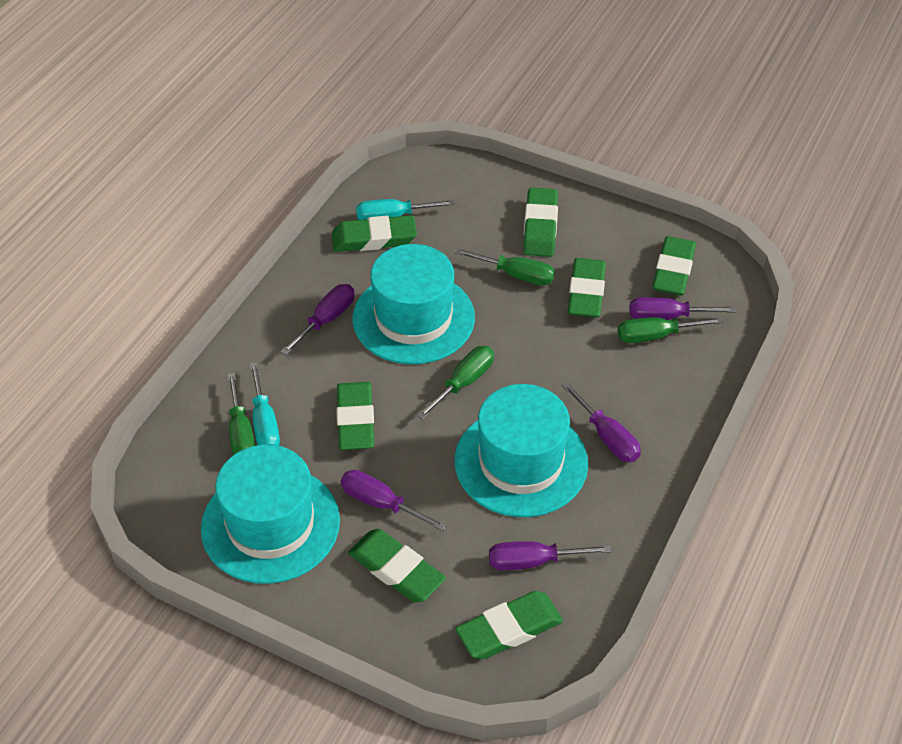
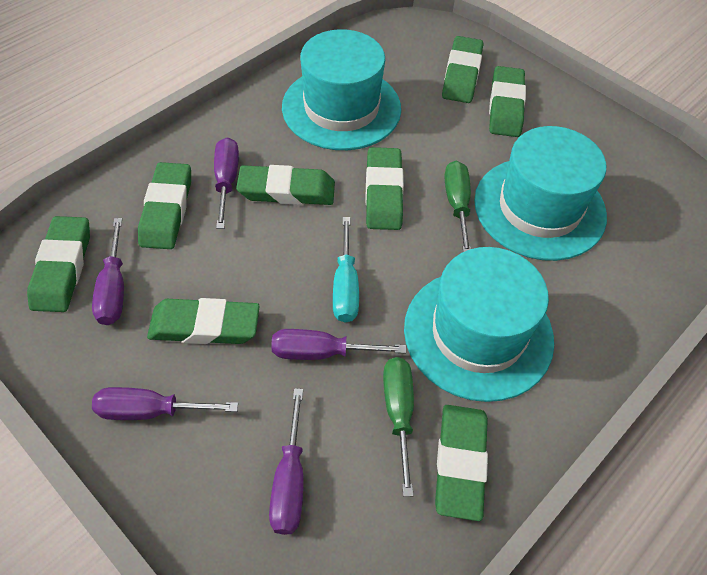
green eraser: [332,215,417,252] [336,382,374,450] [348,529,446,602] [455,591,563,660] [523,188,558,257] [568,258,606,318] [652,236,696,295] = 7 -> [27,216,90,312] [138,162,191,249] [147,298,260,344] [236,165,335,205] [365,147,404,230] [435,405,488,521] [442,36,483,103] [489,66,526,137] = 8
green screwdriver: [228,373,255,455] [417,346,494,420] [455,248,555,285] [618,317,724,343] = 4 -> [383,357,414,497] [445,161,471,252] = 2
turquoise screwdriver: [250,362,280,446] [356,199,455,220] = 2 -> [333,217,359,323] = 1

